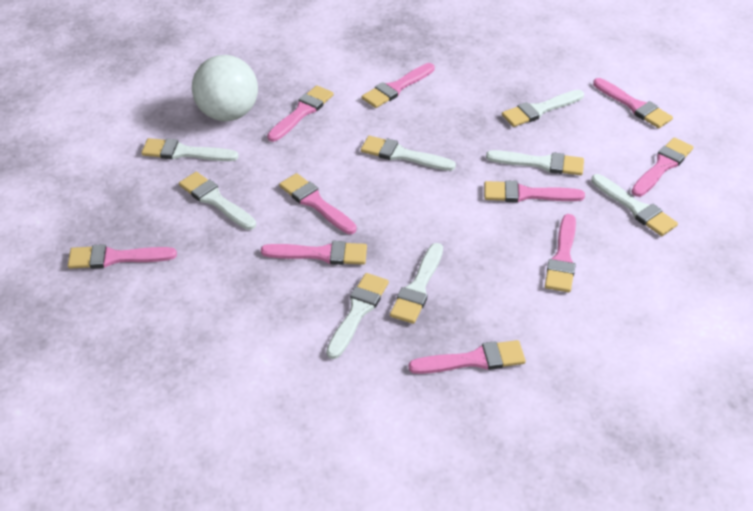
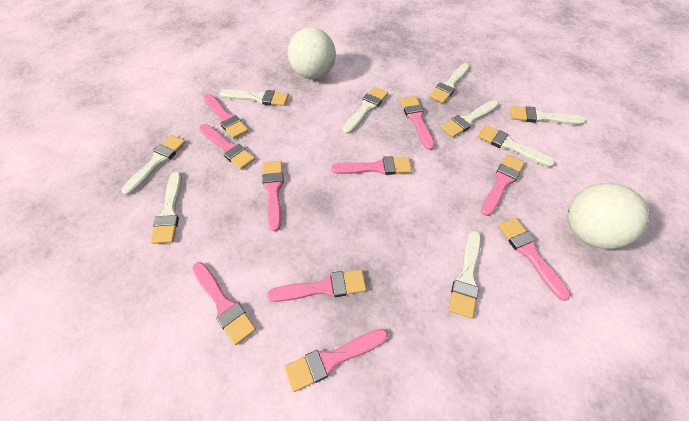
white ball: [192,55,258,121] = 1 -> [288,27,336,79] [567,183,649,249] = 2
white brush: [141,138,239,161] [179,172,256,230] [326,273,389,359] [361,136,456,171] [390,243,443,324] [486,150,584,175] [502,90,584,127] [591,174,678,236] = 8 -> [122,135,186,195] [151,171,182,244] [220,89,289,106] [343,87,388,134] [429,63,470,103] [441,100,499,138] [448,231,481,319] [477,125,555,167] [510,106,586,125] = 9

